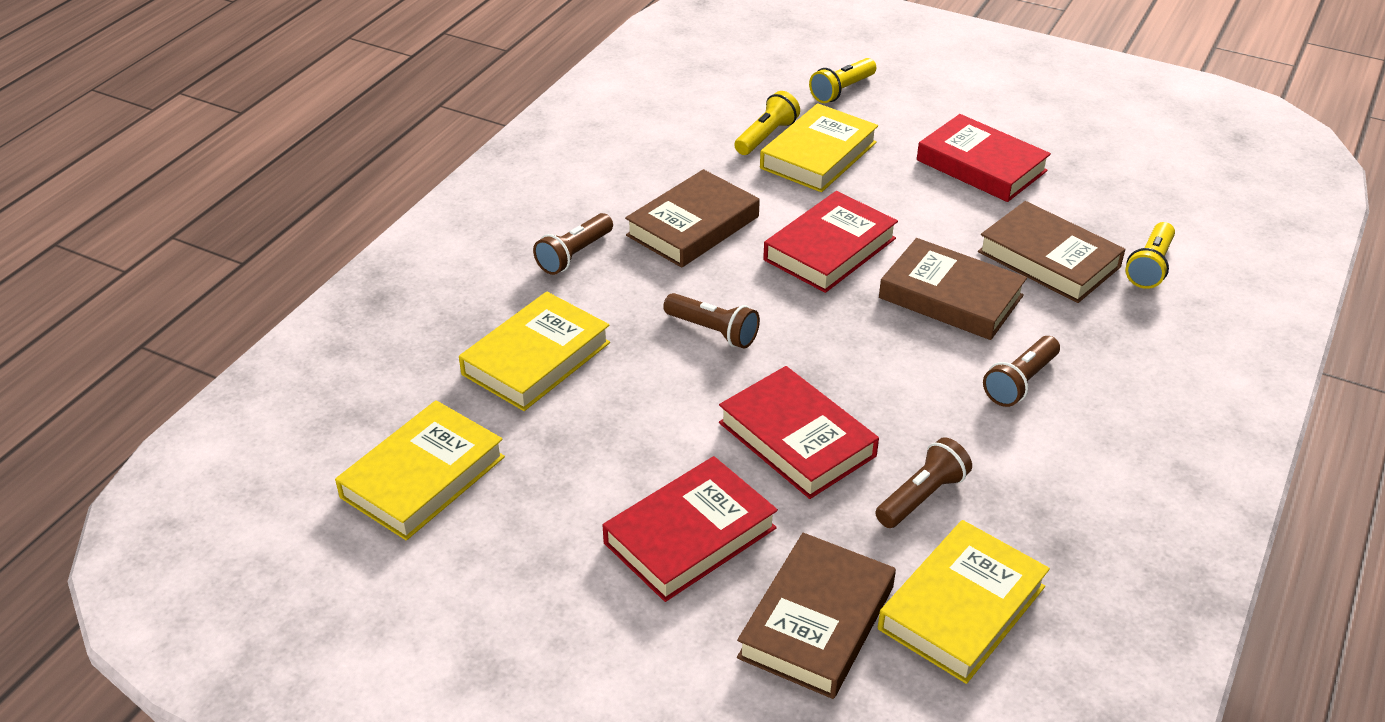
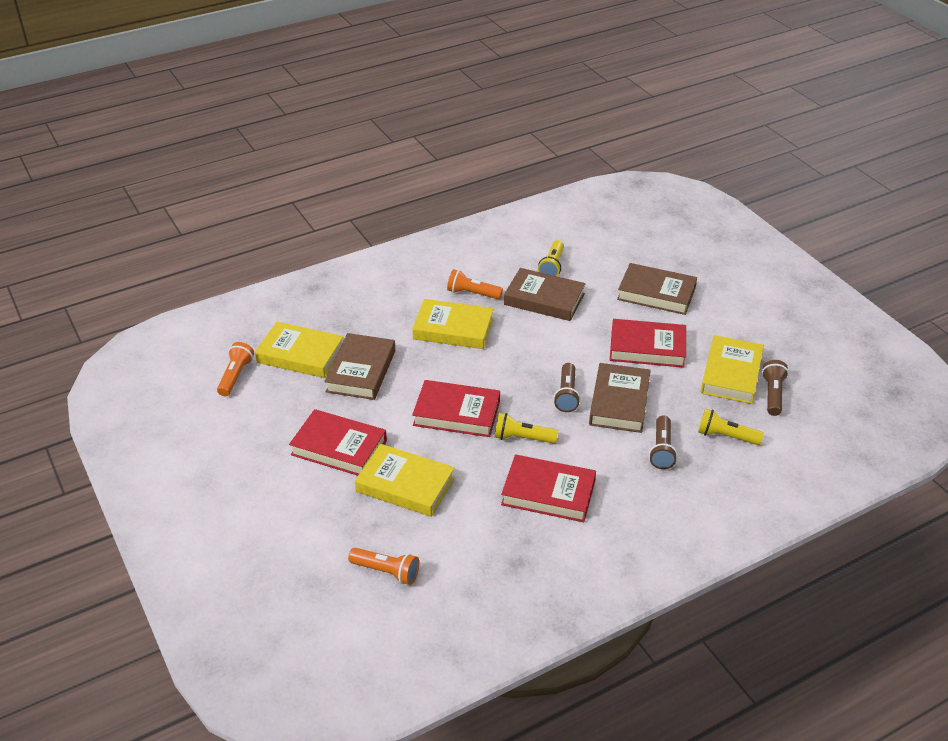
brown flashlight: [533,213,613,275] [663,293,760,349] [875,437,972,528] [983,336,1060,407] = 4 -> [554,363,580,412] [649,415,677,469] [762,360,789,416] = 3
orange flashlight: none = 0 -> [217,342,254,396] [348,548,419,585] [447,269,503,299] = 3

